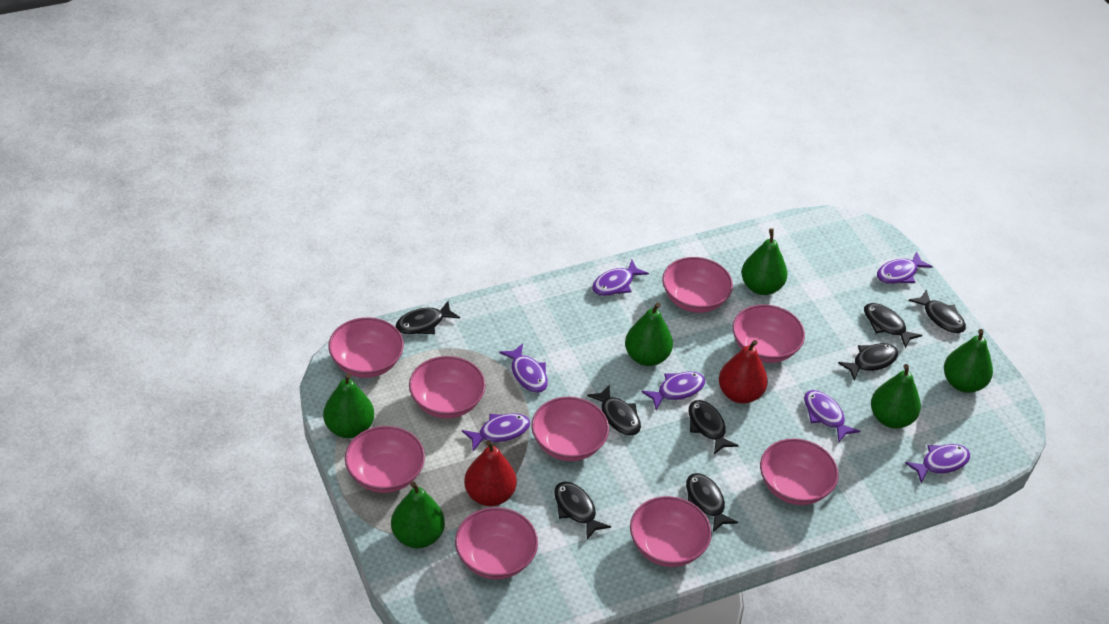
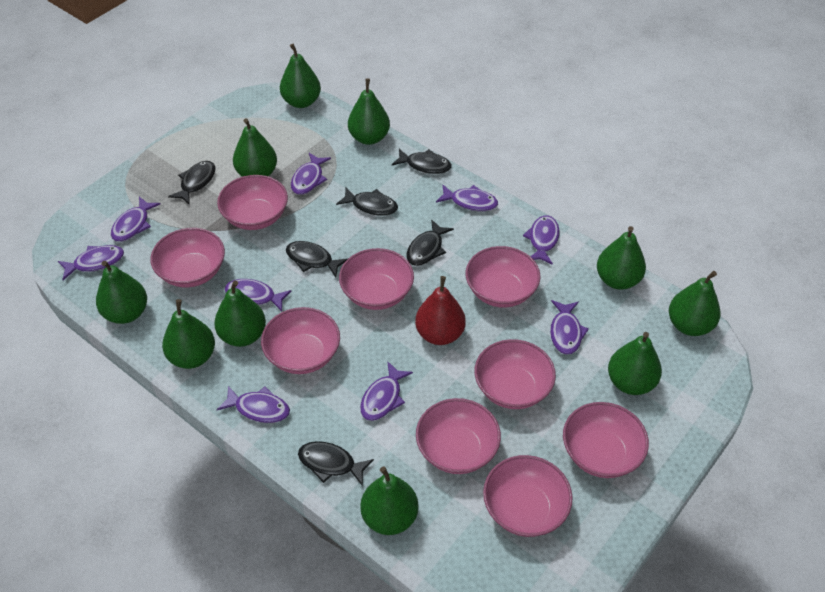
black fish: [395,301,460,334] [554,482,611,539] [587,385,641,436] [686,473,739,532] [688,400,739,454] [838,343,898,381] [864,303,922,348] [909,290,966,333] = 8 -> [168,161,215,205] [286,241,348,277] [298,441,374,486] [336,188,398,216] [392,149,452,174] [407,219,454,266] = 6
green pear: [323,373,374,438] [391,482,445,548] [625,302,673,366] [741,228,787,295] [871,364,921,429] [944,329,993,393] = 6 -> [96,261,147,324] [162,299,215,369] [214,280,266,347] [233,118,277,177] [280,44,321,108] [348,79,390,145] [360,466,419,535] [597,226,646,290] [608,332,662,395] [669,271,721,336] = 10
purple fish: [462,413,531,451] [499,343,548,393] [592,260,649,296] [641,371,705,410] [804,390,860,442] [877,251,933,284] [905,444,970,483] = 7 -> [58,245,124,280] [111,197,161,242] [217,386,290,423] [225,279,291,311] [291,153,331,195] [360,361,413,421] [436,185,498,211] [523,215,560,265] [550,300,589,355] = 9
red pear: [464,440,517,506] [719,340,768,404] = 2 -> [415,276,466,345] = 1

